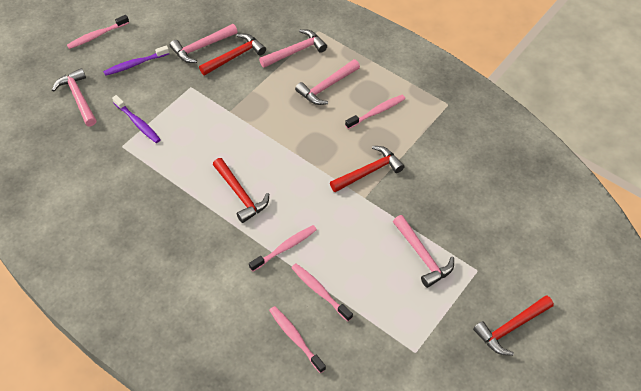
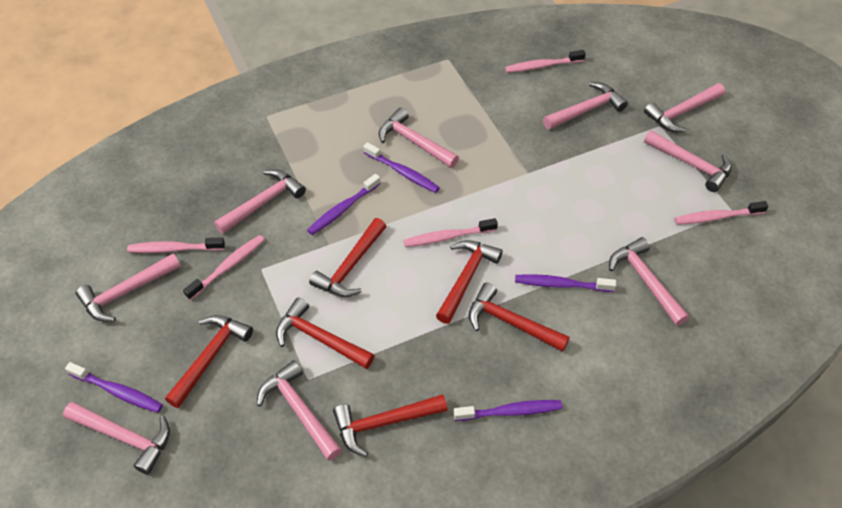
pink hammer: [52,68,97,127] [170,24,238,63] [259,29,327,68] [295,59,360,105] [393,215,454,288] = 5 -> [63,402,170,475] [76,254,181,322] [214,169,306,234] [257,360,342,461] [379,108,459,168] [543,82,628,130] [609,237,689,326] [644,83,725,132] [644,130,732,192] = 9
purple toothbrush: [103,45,169,76] [112,95,161,143] = 2 -> [65,362,163,413] [307,174,381,235] [363,142,440,193] [453,400,562,421] [515,274,616,292] = 5
red hammer: [199,34,266,75] [213,158,269,223] [330,146,404,192] [473,295,554,356] = 4 -> [165,315,253,408] [276,297,375,369] [309,218,386,297] [333,394,448,457] [436,240,503,324] [469,283,570,352] = 6

